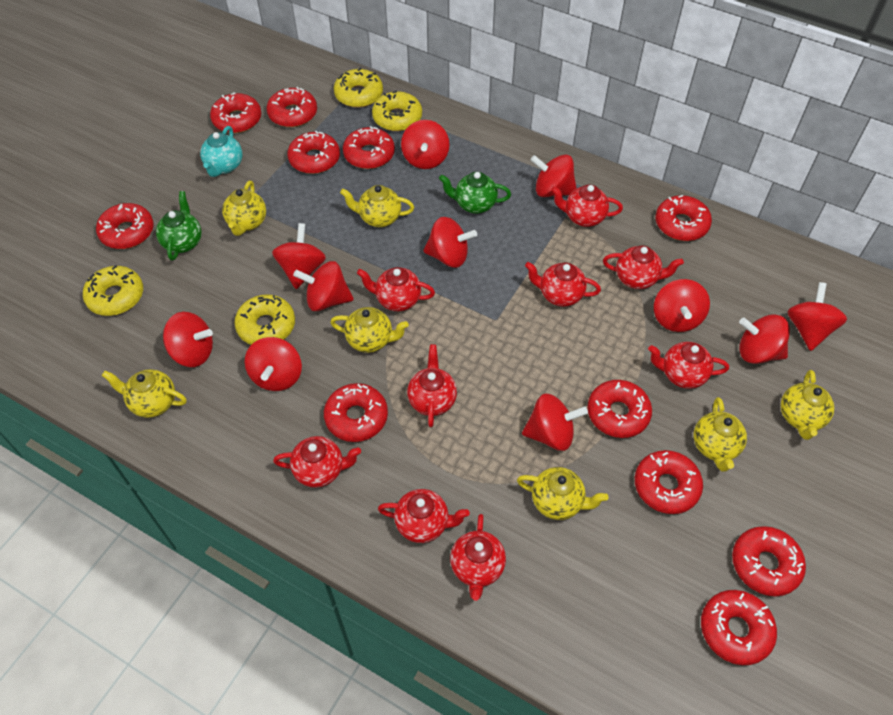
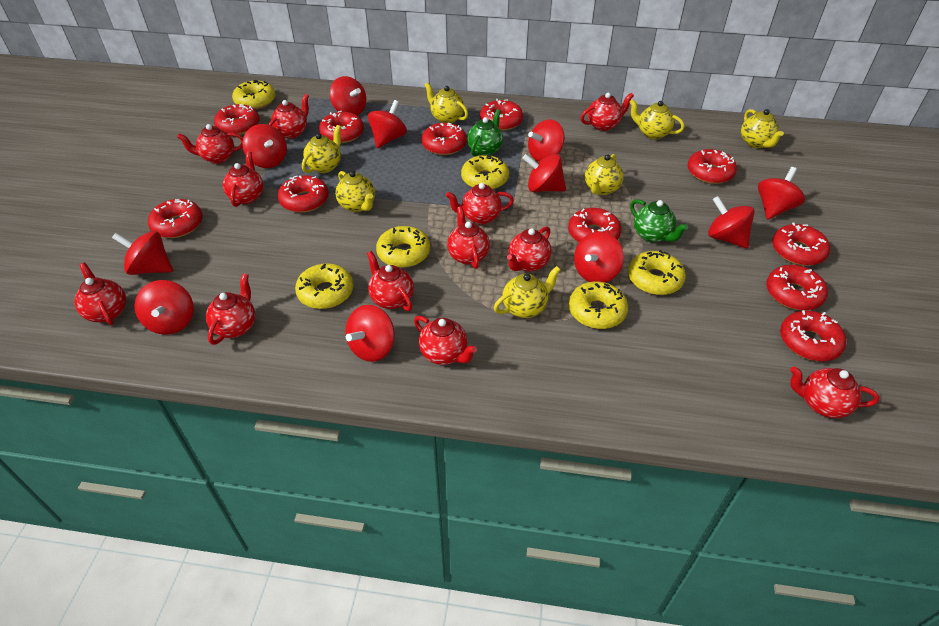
red teapot: [273,436,361,488] [357,267,435,311] [378,489,470,543] [407,344,457,427] [450,514,506,601] [525,262,601,307] [551,185,623,227] [603,246,684,289] [648,342,729,389] = 9 -> [74,262,126,325] [177,124,243,164] [206,274,255,345] [223,151,263,207] [269,94,309,139] [367,251,414,311] [414,316,477,365] [446,183,514,225] [447,207,490,269] [507,227,551,272] [581,93,634,131] [790,366,880,418] = 12
turquoise teapot: [200,126,242,177] = 1 -> none = 0
yellow donut: [83,265,143,316] [234,294,295,345] [334,68,383,108] [372,91,422,131] = 4 -> [232,80,276,109] [295,263,353,309] [376,226,430,268] [461,155,509,189] [569,282,628,329] [628,250,686,295] = 6

